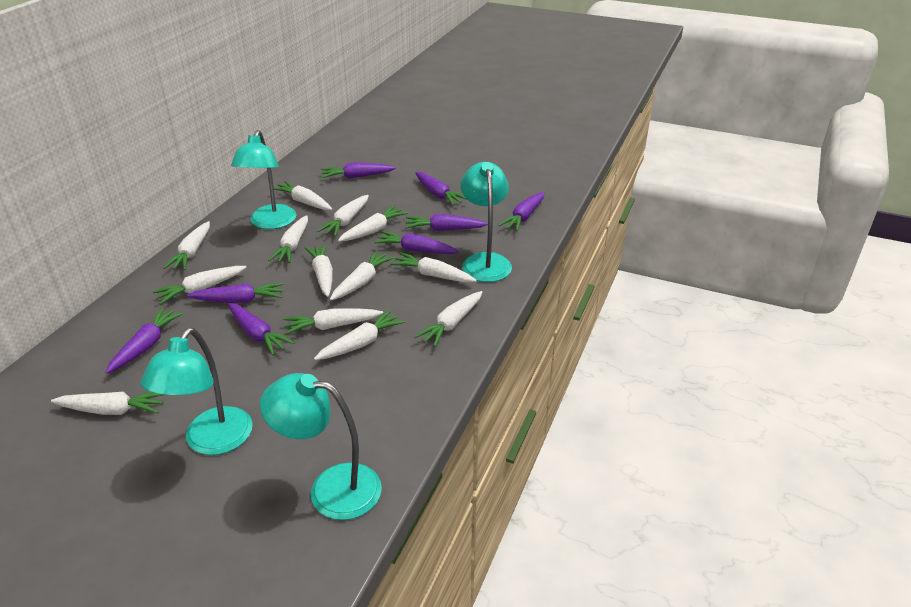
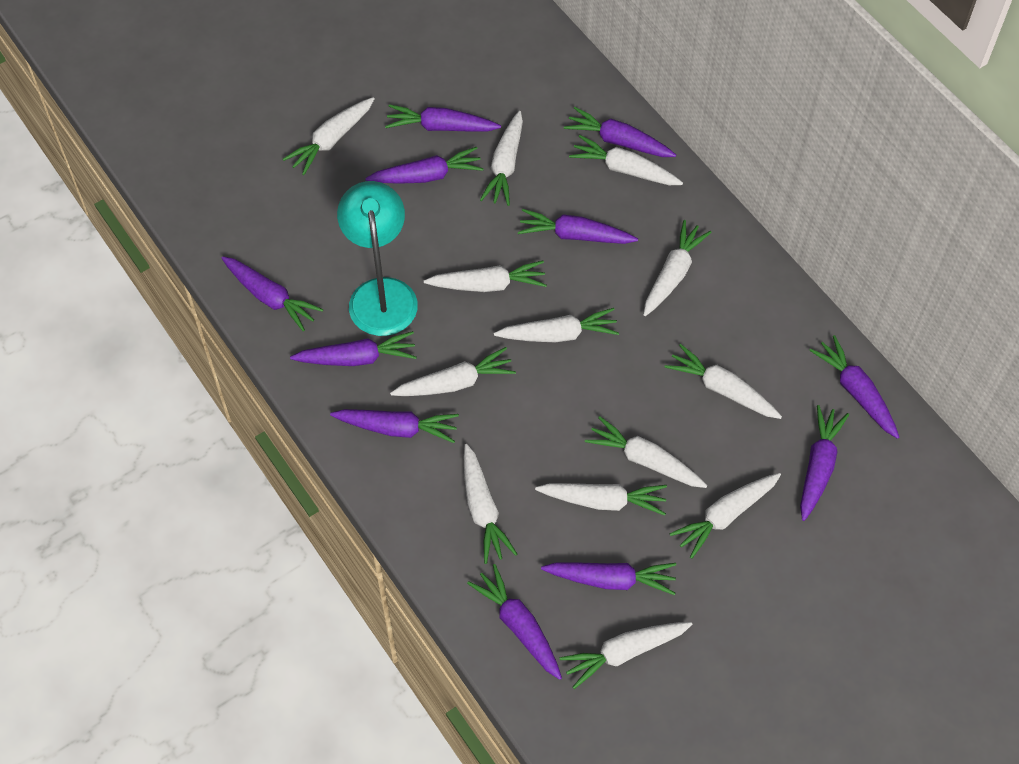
purple carrot: [105,308,184,374] [187,283,284,303] [228,303,295,355] [321,163,396,179] [374,231,459,254] [405,214,488,231] [415,172,467,206] [499,192,544,231] = 8 -> [222,256,324,331] [290,331,417,366] [330,409,459,443] [365,147,484,184] [385,104,501,131] [467,564,562,680] [518,209,638,244] [541,562,676,595] [564,107,676,157] [800,405,849,521] [809,335,899,439] = 11
turquoise lamp: [140,328,253,455] [231,130,297,229] [260,373,382,520] [460,162,512,282] = 4 -> [337,181,418,336] = 1

